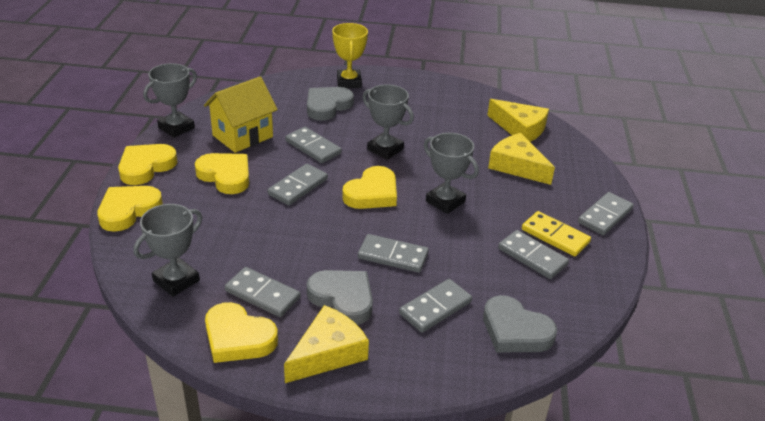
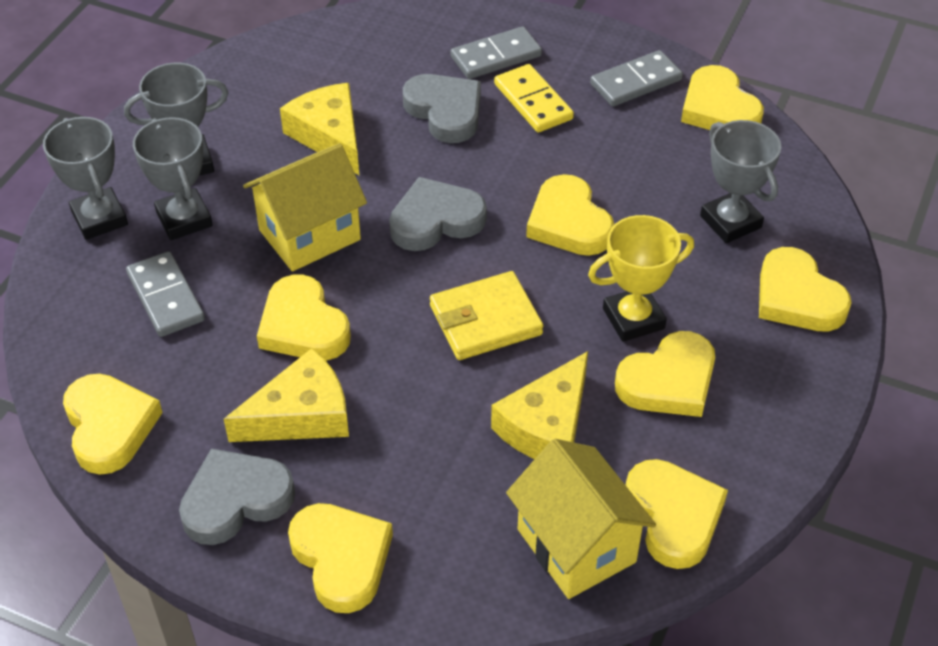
grey domino: [225,267,300,317] [268,164,328,205] [285,127,341,163] [358,234,428,273] [399,279,472,333] [498,230,569,279] [578,192,634,235] = 7 -> [126,251,205,337] [451,26,542,79] [590,50,683,107] = 3
yellow heart: [97,186,163,232] [118,144,178,185] [195,153,249,194] [205,302,278,363] [342,166,397,209] = 5 -> [63,374,163,475] [257,274,351,361] [288,503,393,613] [526,174,614,256] [615,331,715,417] [626,459,728,569] [681,65,764,130] [759,247,851,332] = 8
yellow house: [204,77,278,153] = 1 -> [243,143,367,271] [506,439,656,599] = 2
yellow wallet: none = 0 -> [430,271,543,360] = 1

